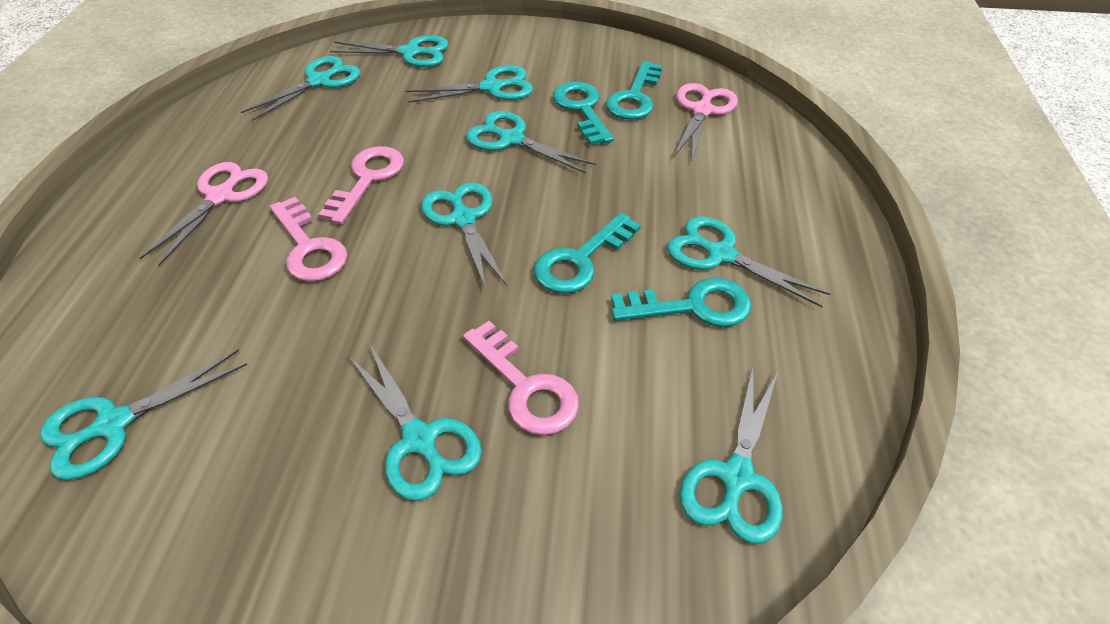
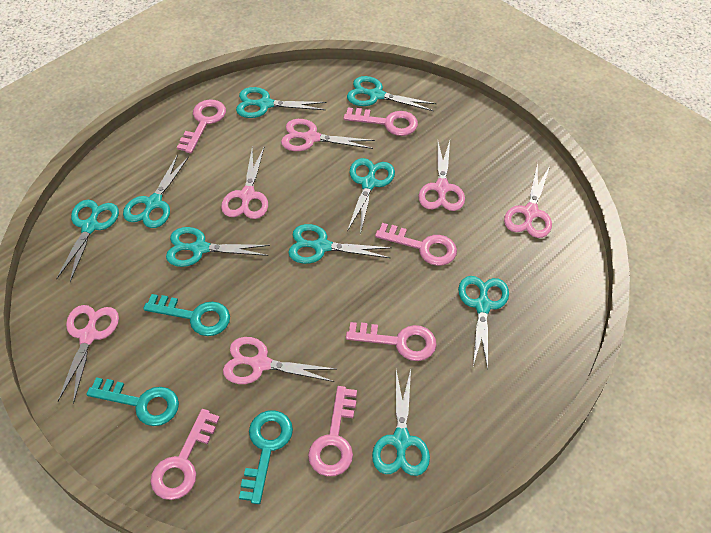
pink key: [270,197,347,282] [318,146,404,224] [463,321,579,435] = 3 -> [151,409,220,500] [177,99,226,154] [308,386,357,476] [343,107,418,136] [346,322,436,361] [375,223,457,266] = 6
pink scissors: [140,162,268,266] [673,83,738,160] = 2 -> [58,305,119,404] [221,146,268,219] [223,337,336,384] [281,119,375,151] [418,141,465,211] [504,163,552,238] = 6
turquoise key: [534,213,641,294] [553,82,614,145] [606,61,663,120] [611,278,751,327] = 4 -> [86,377,179,426] [143,294,230,336] [239,410,293,504] = 3

